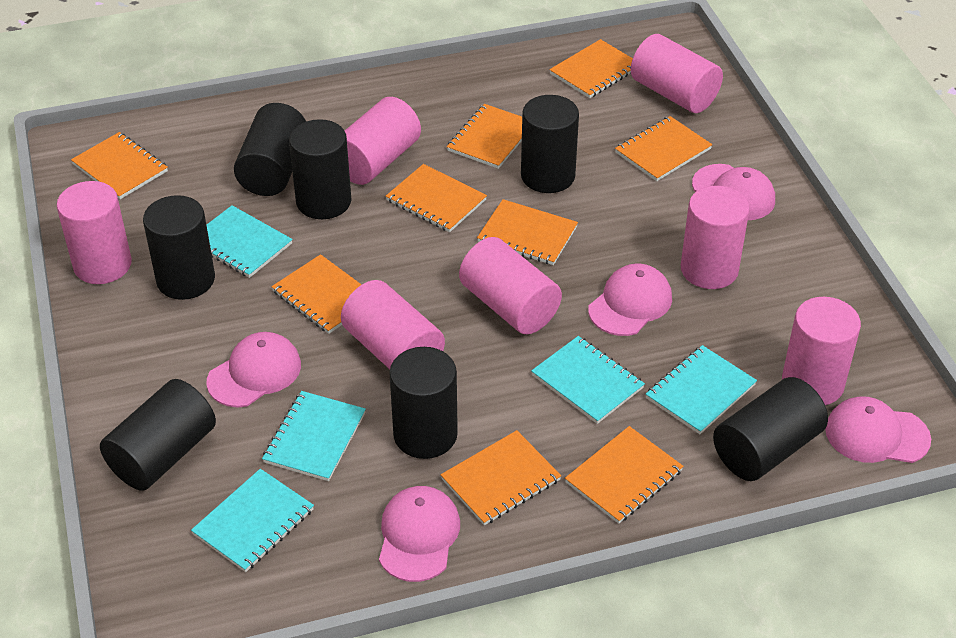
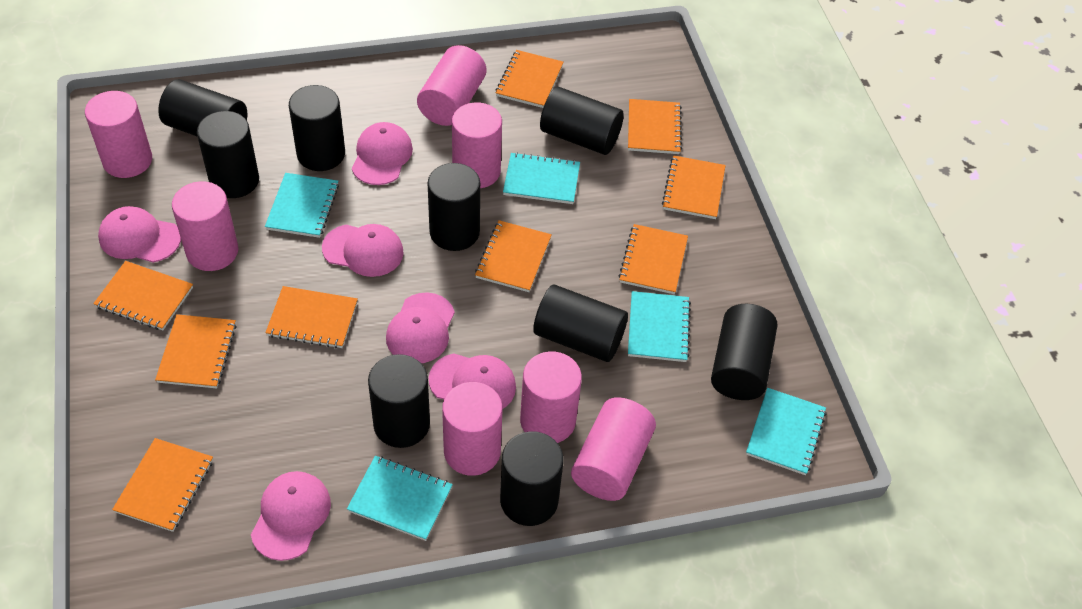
black cylinder: [100,379,216,491] [143,195,215,300] [234,103,306,196] [289,119,351,219] [389,347,458,459] [521,95,579,193] [713,377,828,481] = 7 -> [158,79,247,136] [197,111,259,198] [289,85,345,171] [368,354,430,448] [428,163,480,251] [500,431,563,526] [533,285,628,362] [540,87,624,155] [711,304,777,400] = 9
pink cap: [206,332,301,407] [379,486,460,582] [588,264,672,336] [692,164,775,220] [825,397,931,463] = 5 -> [98,206,181,263] [251,471,331,561] [322,224,404,277] [352,122,413,185] [386,292,455,363] [429,353,516,409] = 6

